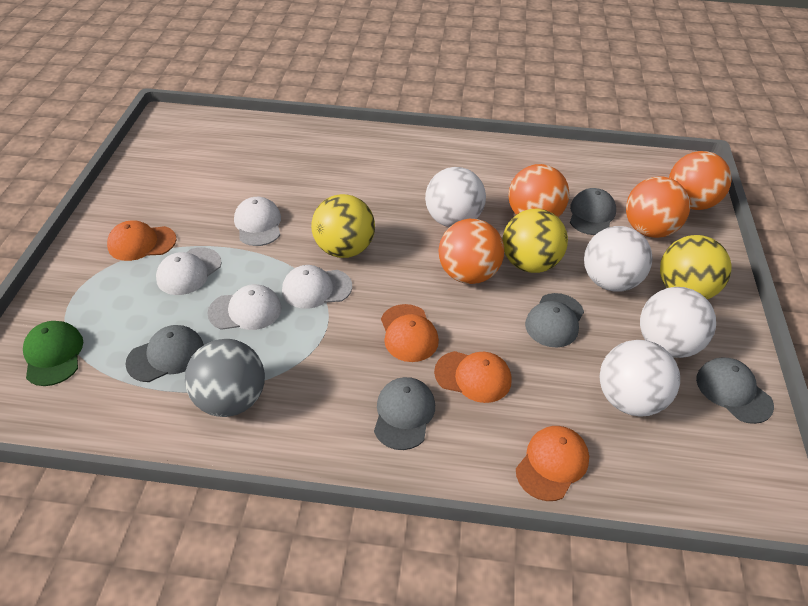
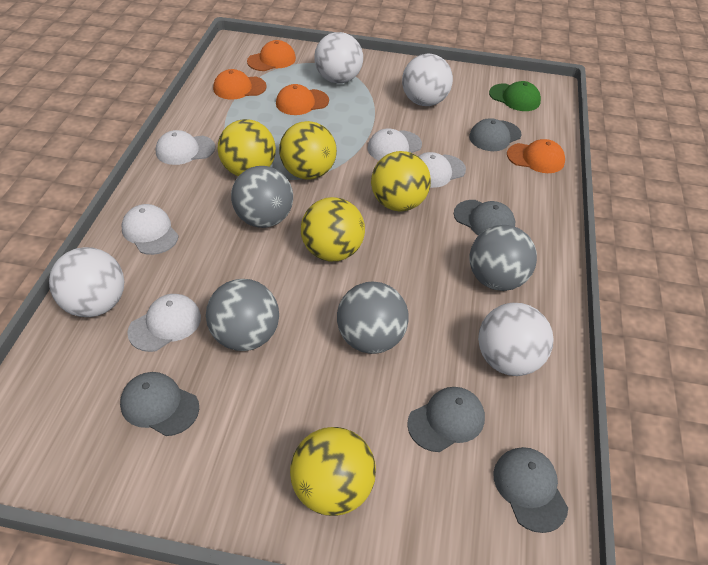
grey ball: [185,339,265,417] = 1 -> [206,279,279,351] [231,166,293,228] [337,282,409,354] [470,225,537,291] = 4
orange ball: [439,219,504,284] [508,164,570,217] [626,176,690,238] [669,151,732,210] = 4 -> none = 0
white cap: [156,247,222,295] [207,284,282,330] [234,197,281,246] [282,265,352,309] = 4 -> [122,204,179,255] [127,294,201,352] [156,130,215,165] [367,128,422,161] [418,152,466,188] = 5
yellow ball: [311,194,375,258] [503,208,568,273] [660,235,732,299] = 3 -> [218,119,276,176] [279,121,337,180] [290,427,376,516] [301,197,365,262] [371,151,431,211] = 5

